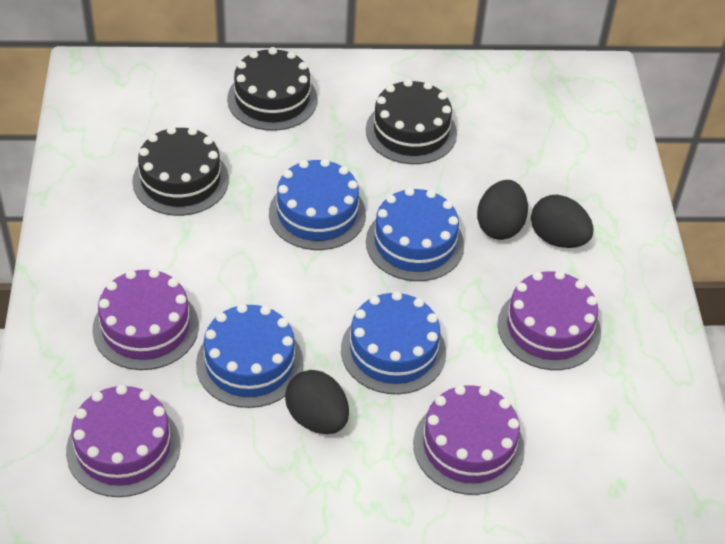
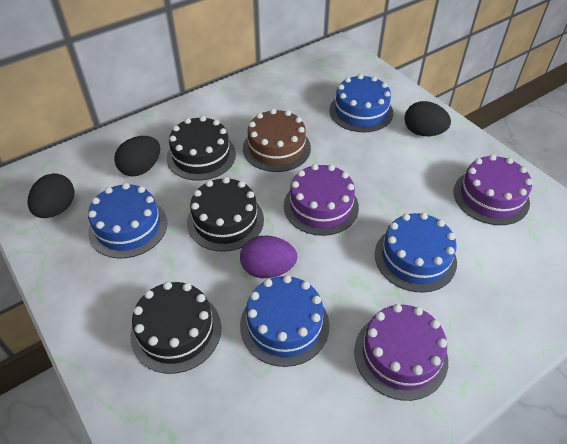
brown cake: none = 0 -> [243,109,311,172] = 1
purple cake: [66,384,180,497] [92,269,199,370] [413,385,525,495] [497,270,601,370] = 4 -> [284,164,359,236] [354,304,448,401] [453,154,532,225] = 3
purple egg: none = 0 -> [240,236,297,278] = 1

